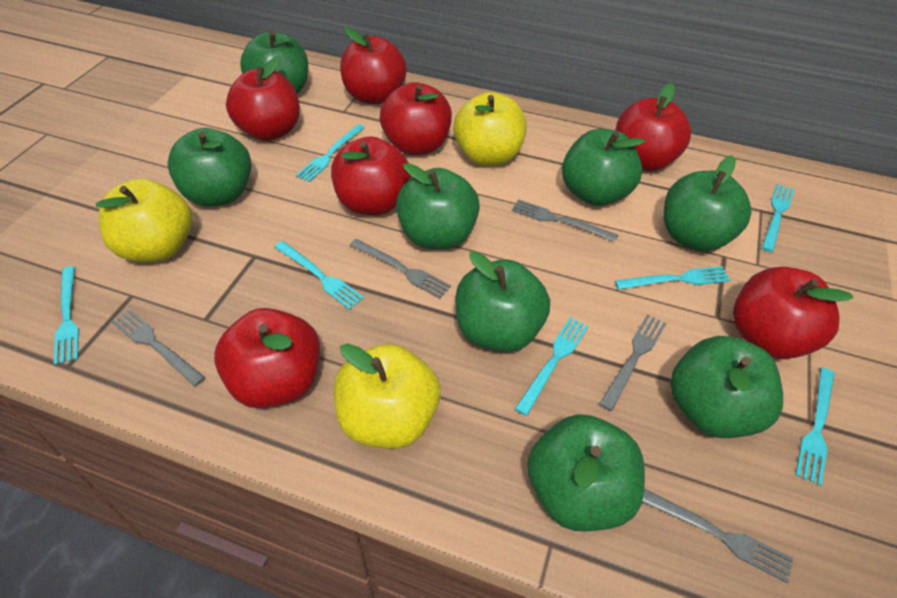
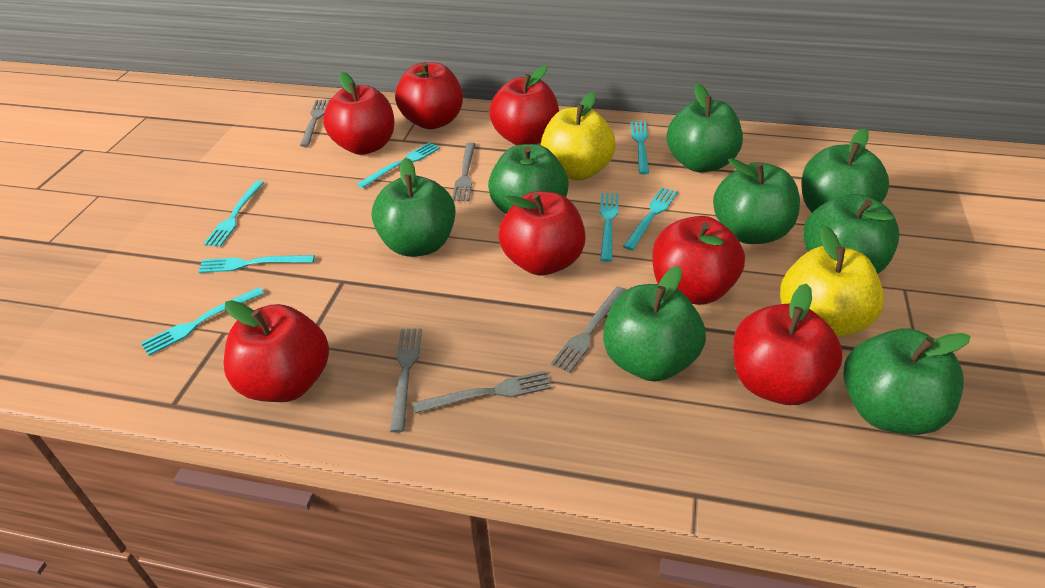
yellow apple: [96,178,192,262] [334,343,440,449] [454,92,527,166] = 3 -> [541,92,616,181] [780,225,884,338] = 2

